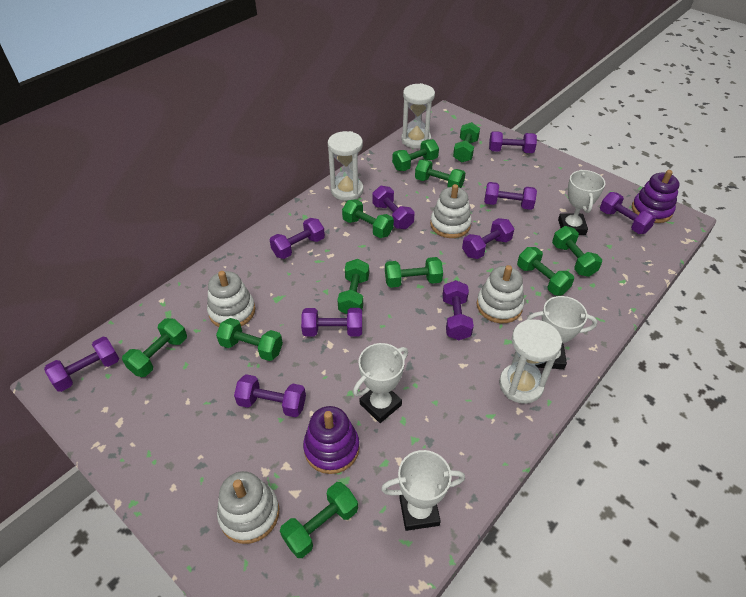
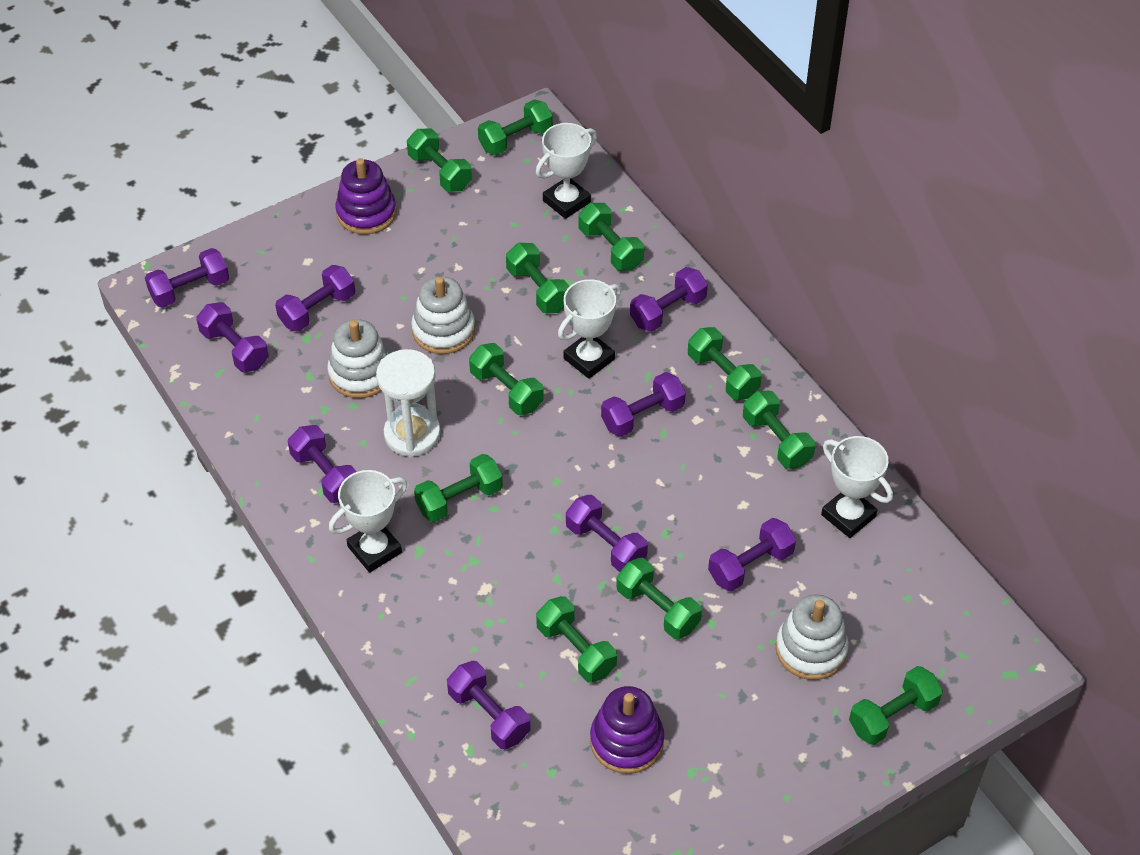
purple dumbbell: [44,337,119,392] [234,374,306,417] [270,218,325,259] [301,308,362,337] [372,186,415,229] [443,280,474,340] [462,218,514,259] [484,182,537,210] [489,131,537,153] [600,192,656,234] = 10 -> [145,248,229,308] [196,302,269,372] [275,265,355,331] [288,425,357,503] [447,661,531,749] [566,495,648,572] [601,372,686,437] [630,267,708,332] [708,518,796,591] = 9
white hourglass: [328,131,363,201] [401,83,435,149] [499,319,562,404] = 3 -> [376,349,441,457] = 1
white stacking toy: [207,271,255,327] [217,471,279,544] [430,184,472,238] [477,265,524,323] = 4 -> [327,319,389,398] [411,276,475,354] [776,594,849,680] = 3

